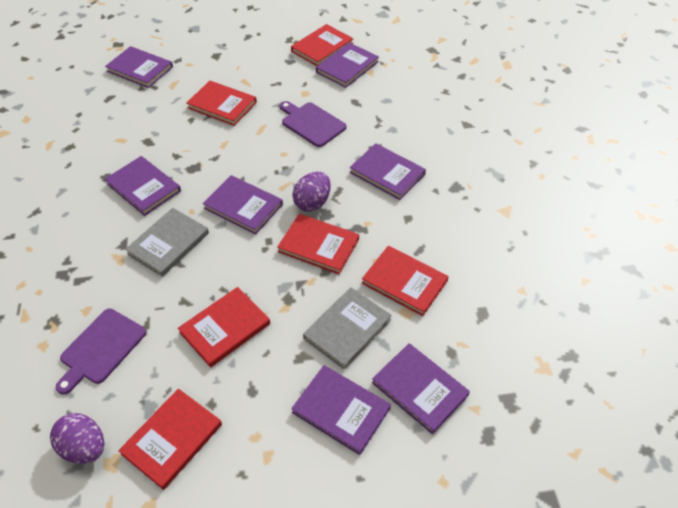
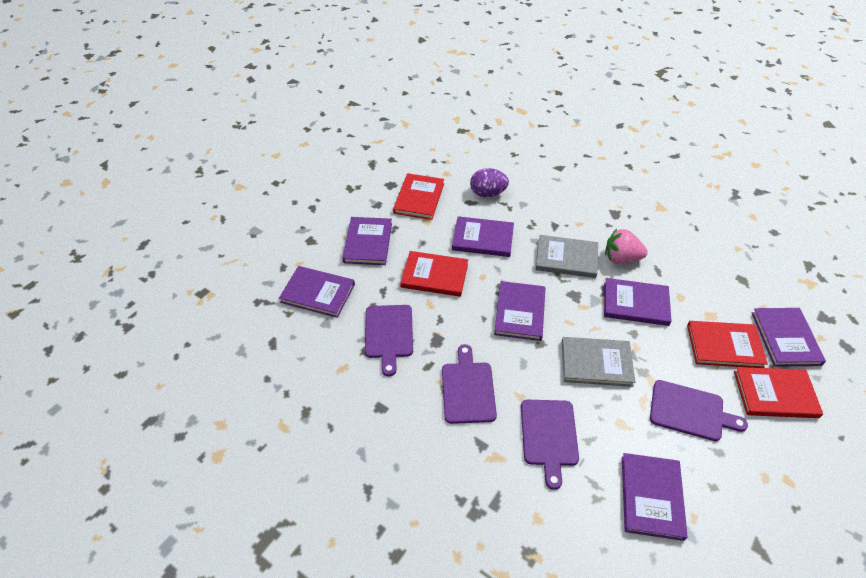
pink strawberry: none = 0 -> [605,229,648,264] = 1
purple cutting board: [56,308,146,395] [280,101,347,147] = 2 -> [365,305,413,377] [442,344,497,424] [521,400,579,490] [650,380,748,441] = 4
purple egg: [50,413,104,464] [292,172,331,212] = 2 -> [470,168,509,197] = 1
red book: [118,389,222,490] [178,287,270,368] [186,81,257,126] [277,214,359,274] [291,24,353,66] [362,246,449,316] = 6 -> [393,173,444,220] [400,251,468,297] [687,321,768,368] [734,367,823,418] = 4

